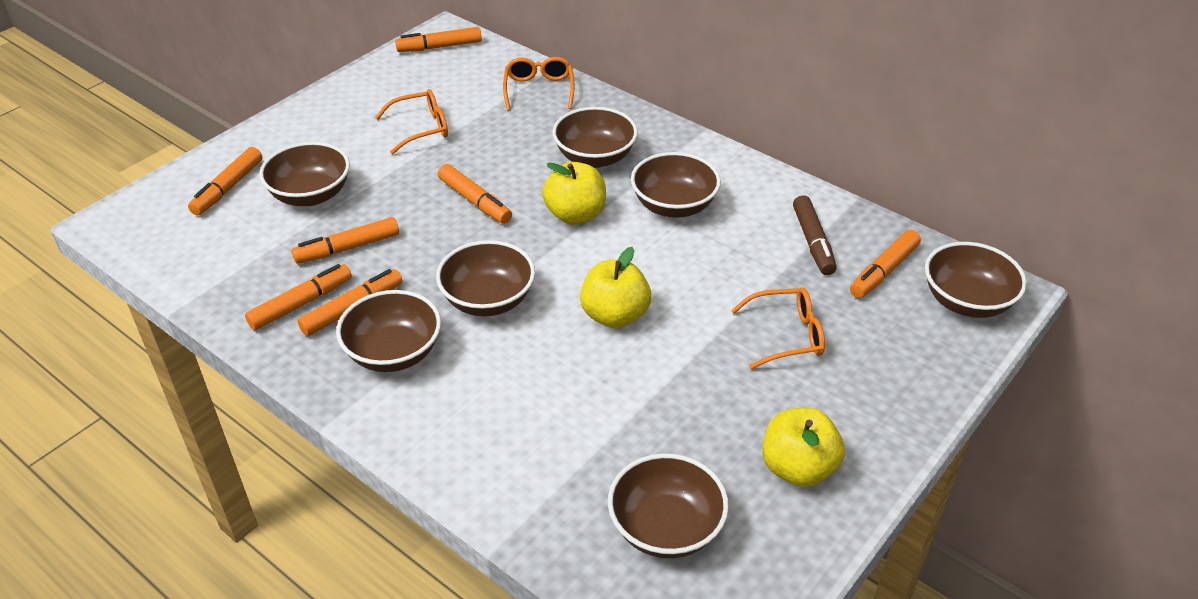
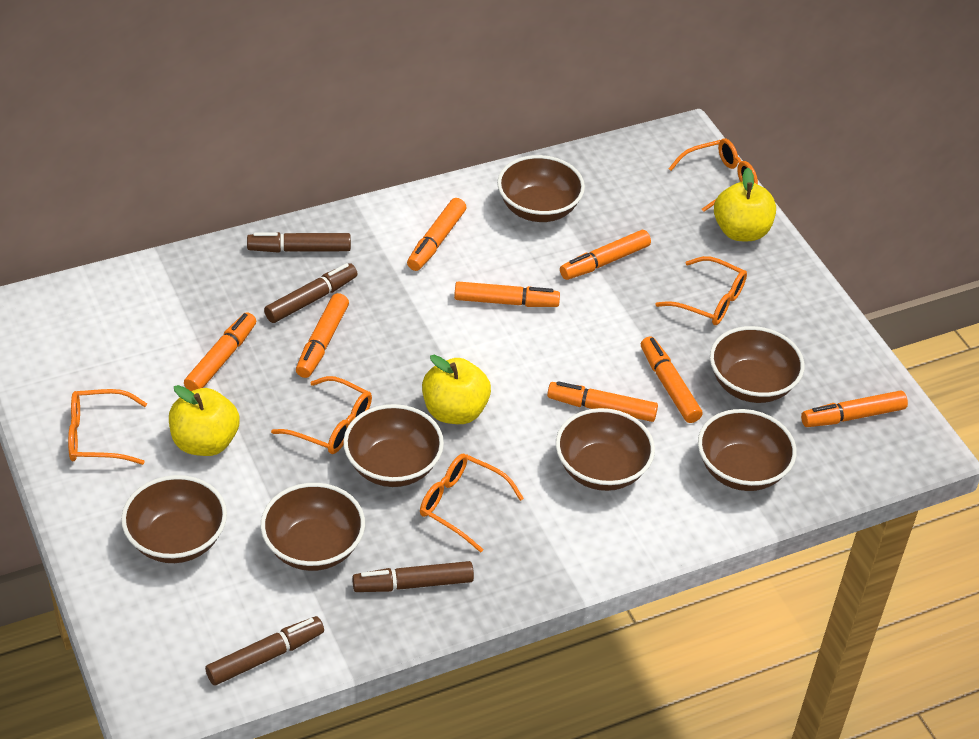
brown marker: [793,195,837,275] = 1 -> [205,616,324,686] [247,232,351,253] [264,263,358,323] [352,561,474,592] = 4
orange glasses: [375,89,448,154] [503,57,575,111] [731,287,825,369] = 3 -> [68,389,147,465] [271,376,372,454] [420,454,524,552] [655,256,747,325] [668,138,758,212] = 5
orange marker: [188,147,262,215] [245,264,352,330] [292,217,399,264] [297,269,402,336] [395,27,482,52] [438,164,512,224] [850,230,921,298] = 7 -> [184,312,256,391] [296,293,349,378] [407,198,466,271] [454,282,560,307] [547,381,658,422] [560,230,651,280] [641,336,703,423] [801,390,908,427] = 8

